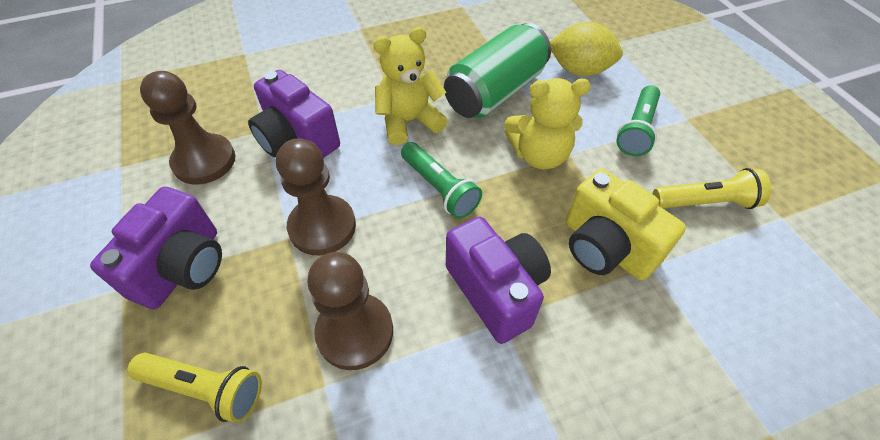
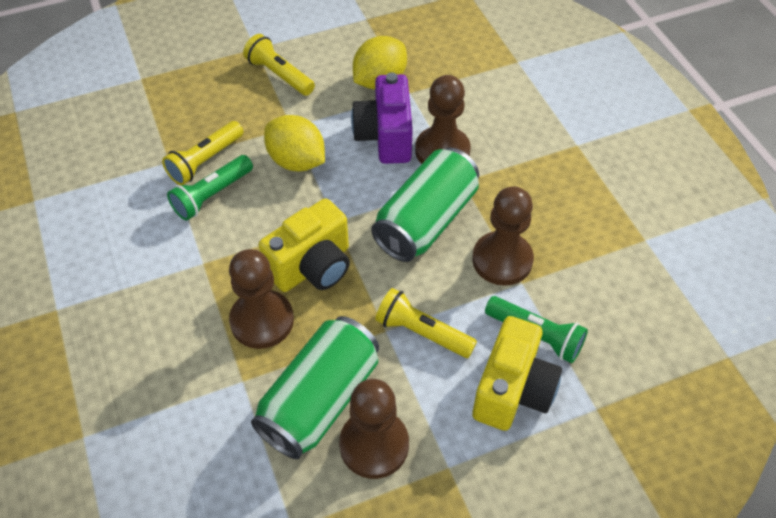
brown pawn: [140,71,235,185] [276,138,356,255] [307,252,393,370] = 3 -> [229,249,294,349] [339,379,409,479] [415,75,471,164] [472,186,534,286] = 4
green can: [444,23,551,118] = 1 -> [251,316,379,459] [371,148,479,262] = 2
purple camera: [90,187,222,309] [248,70,340,158] [446,217,551,344] = 3 -> [351,73,413,164] = 1
yellow camera: [566,169,686,281] = 1 -> [259,198,350,292] [472,316,562,431] = 2
yellow flashlight: [127,353,262,423] [653,168,771,209] = 2 -> [162,121,243,185] [243,34,315,96] [375,288,477,358] = 3
yellow lemon: [550,22,623,76] = 1 -> [264,115,325,171] [353,36,407,89] = 2
yellow teddy bear: [373,27,447,145] [505,78,591,170] = 2 -> none = 0

